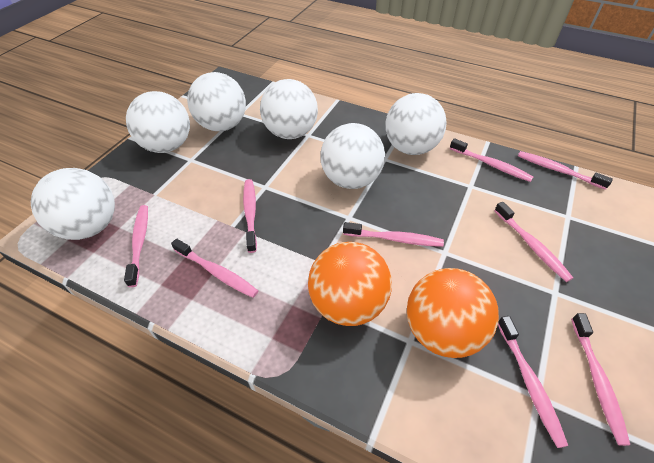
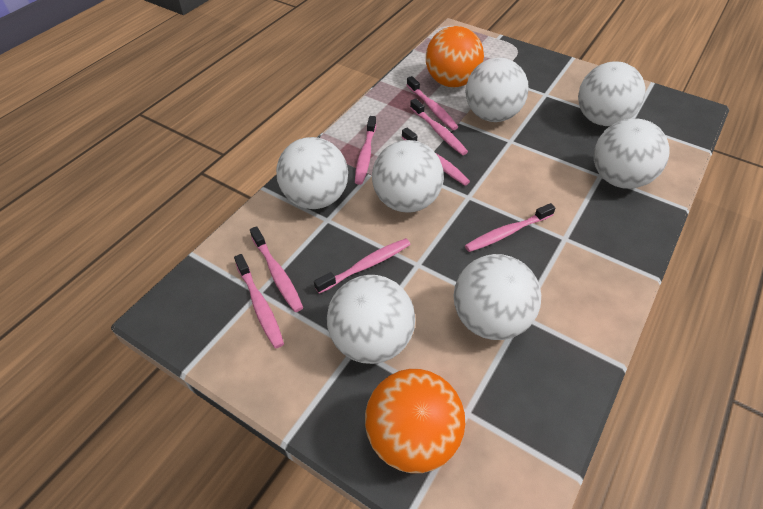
pink toothbrush: [124,205,148,287] [171,239,258,298] [243,179,257,253] [343,222,444,247] [450,138,533,182] [494,202,573,282] [498,316,568,448] [518,151,613,190] [571,313,630,446] = 9 -> [234,254,284,348] [250,226,303,312] [314,238,411,294] [355,116,376,185] [402,127,470,186] [407,76,458,130] [410,98,468,155] [465,203,555,252] = 8
white ball: [31,168,115,240] [126,91,190,153] [187,72,246,131] [260,79,318,139] [320,123,385,189] [385,93,447,155] = 6 -> [276,137,348,209] [327,275,415,364] [372,140,444,213] [453,254,541,340] [465,58,529,122] [578,61,645,126] [594,118,670,189] = 7

